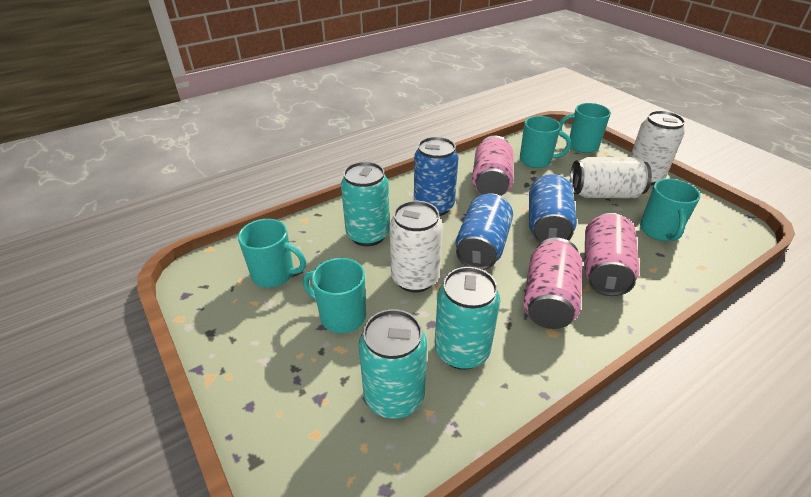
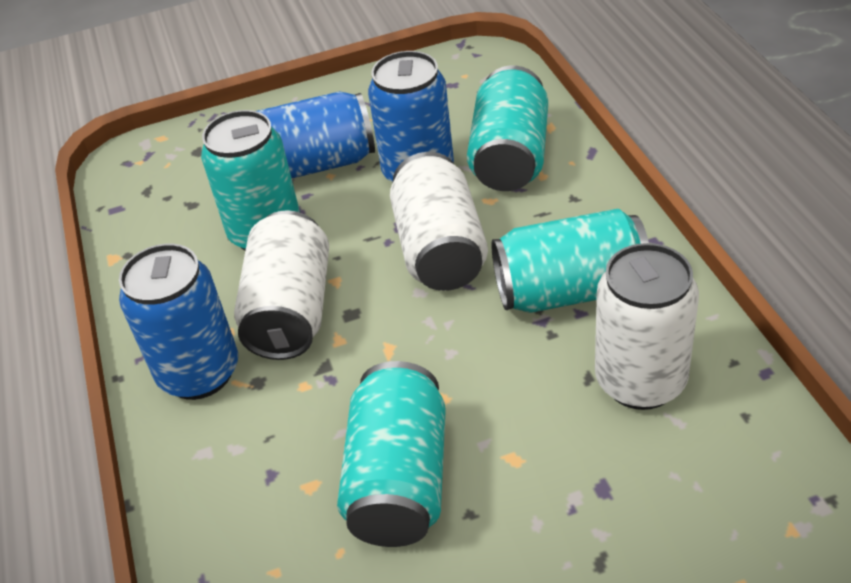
pink can: [472,136,514,196] [523,238,582,329] [584,213,640,296] = 3 -> none = 0
turquoise can: [341,162,390,246] [359,309,427,418] [435,267,500,370] = 3 -> [201,110,300,250] [337,361,446,547] [467,65,548,191] [491,209,649,313] = 4
turquoise mug: [238,219,306,288] [303,258,366,333] [520,116,571,168] [559,103,611,153] [640,179,701,241] = 5 -> none = 0

